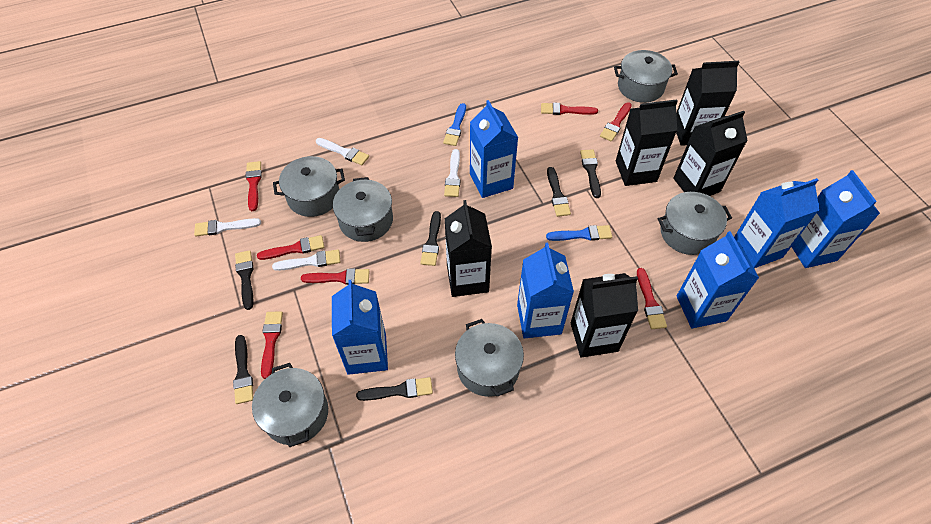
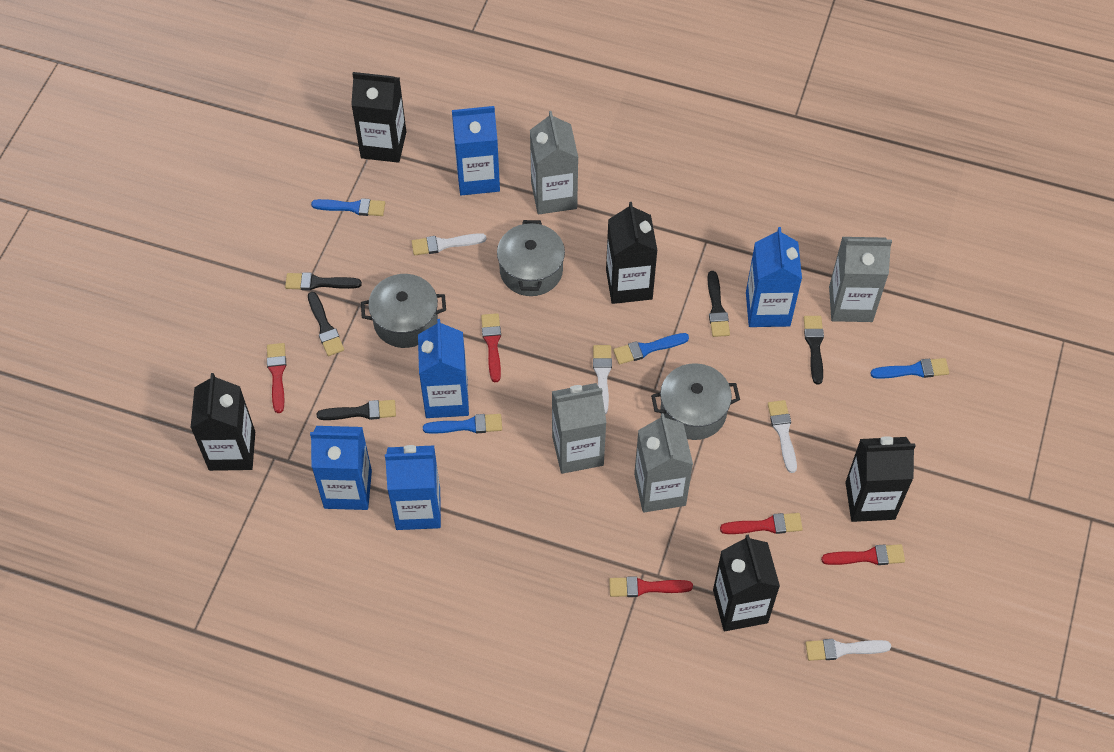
black brush: [233,335,253,404] [235,250,253,310] [356,377,433,401] [420,211,441,266] [547,167,571,217] [580,149,601,198] = 6 -> [285,272,362,290] [308,292,344,356] [317,400,396,420] [707,271,730,337] [804,316,824,384] = 5
blue brush: [443,103,466,146] [546,225,612,241] = 2 -> [311,198,385,216] [423,414,502,434] [613,333,689,364] [870,358,949,379] = 4
blue carton: [332,280,388,375] [470,100,518,198] [517,243,574,338] [677,231,759,328] [734,178,819,268] [792,170,880,268] = 6 -> [310,426,372,510] [385,445,441,530] [418,319,469,418] [452,106,500,196] [746,227,802,327] = 5
grey carton: none = 0 -> [530,111,578,214] [552,383,607,474] [634,413,693,513] [829,237,892,322] = 4
grey pot: [252,363,328,447] [273,156,345,217] [333,177,393,242] [455,319,524,397] [614,50,678,103] [658,192,732,255] = 6 -> [361,274,446,348] [497,220,565,296] [651,363,740,440] = 3
red brush: [246,161,262,211] [257,235,324,260] [261,311,283,379] [301,268,369,285] [541,103,598,115] [600,102,632,142] [637,268,667,329] = 7 -> [267,343,286,413] [481,313,501,382] [609,576,693,597] [720,513,803,534] [821,544,905,565] = 5

